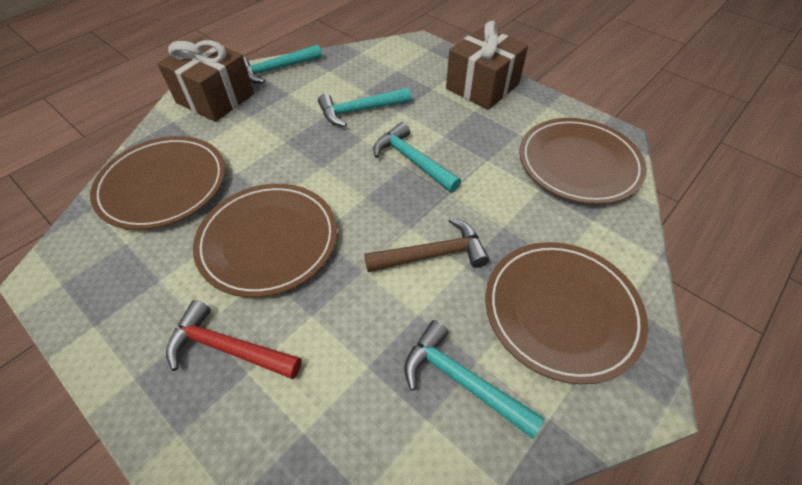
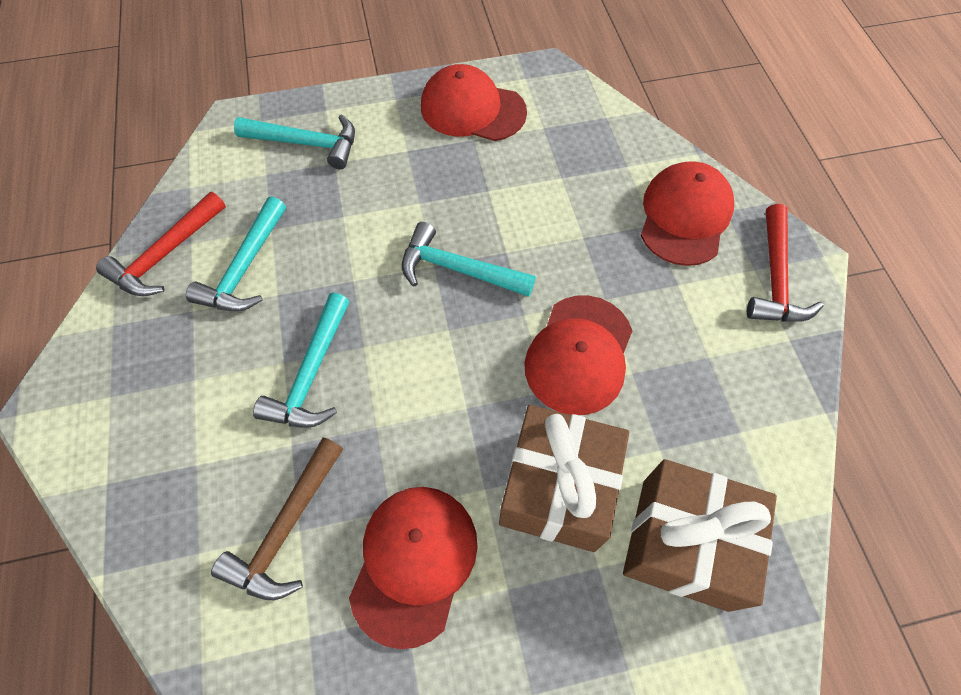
brown plate: [90,136,226,230] [193,184,337,297] [486,242,648,384] [519,118,647,204] = 4 -> none = 0
red cap: none = 0 -> [349,487,478,649] [421,64,527,141] [524,295,632,415] [641,161,734,266] = 4
red hammer: [166,300,302,379] = 1 -> [96,192,226,296] [747,204,823,322] = 2

